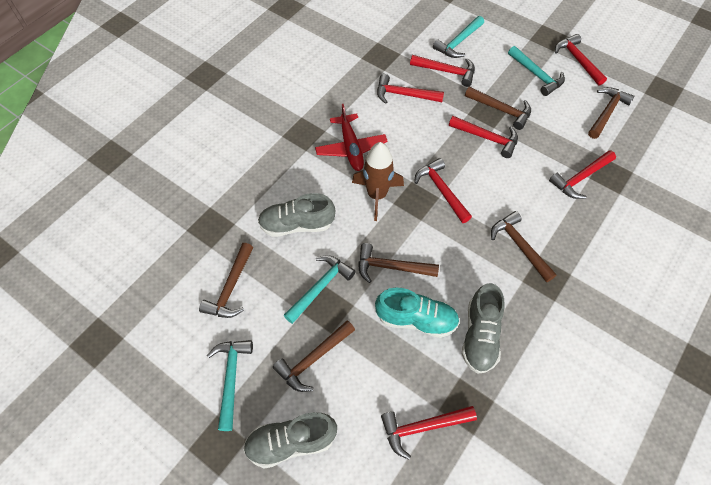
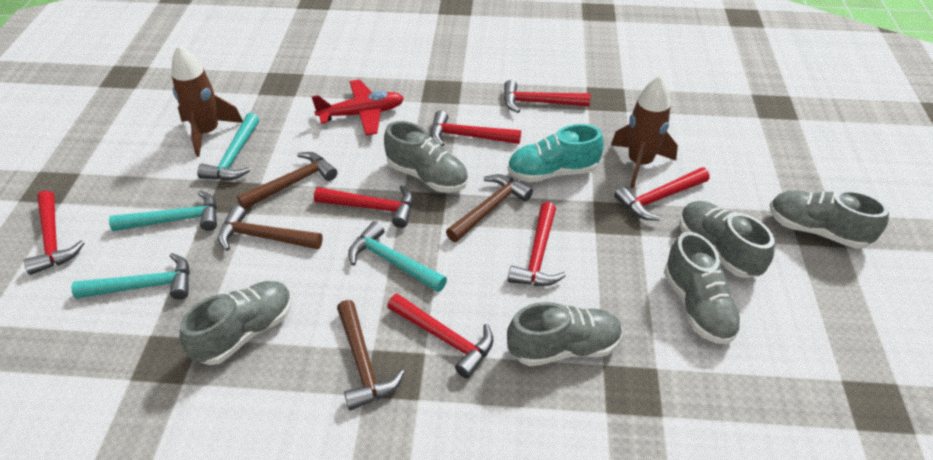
brown hammer: [199,243,253,318] [273,320,355,392] [359,243,439,283] [465,86,531,130] [491,211,557,282] [588,87,635,139] = 6 -> [218,205,323,251] [237,152,337,210] [337,300,405,410] [446,174,533,242] = 4
brown rocket: [352,142,404,221] = 1 -> [171,45,243,157] [611,75,678,188] = 2
grey shoe: [243,412,337,469] [258,193,335,237] [462,283,505,374] = 3 -> [180,281,292,365] [384,121,468,193] [507,302,623,366] [664,232,742,344] [679,201,775,278] [770,190,889,249] = 6

